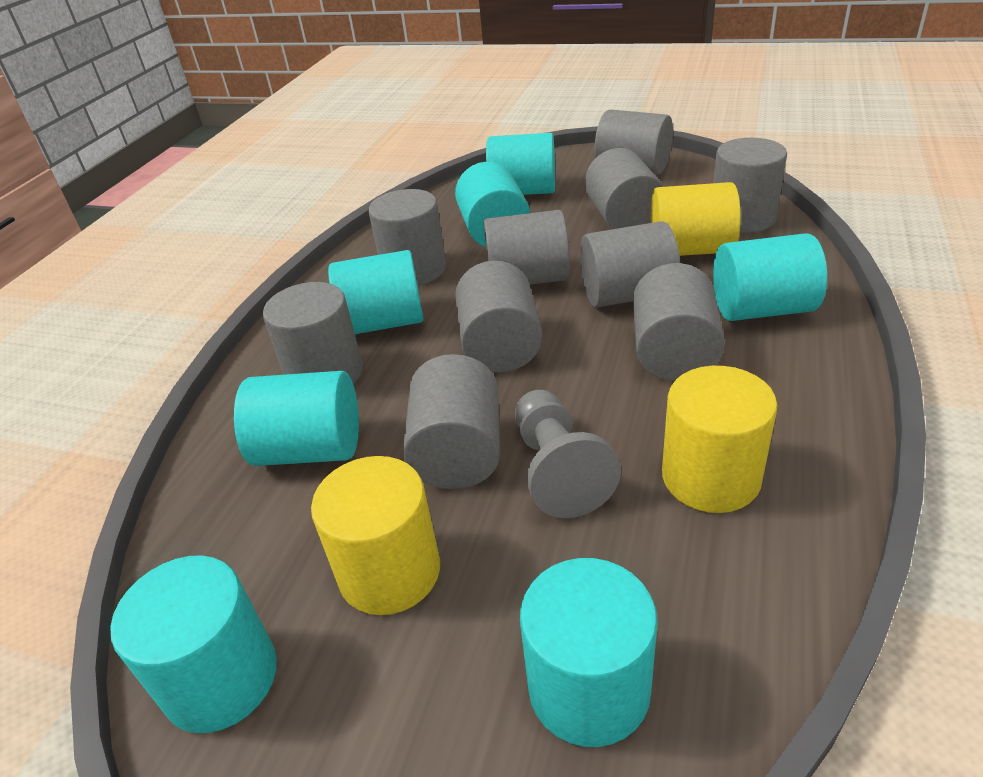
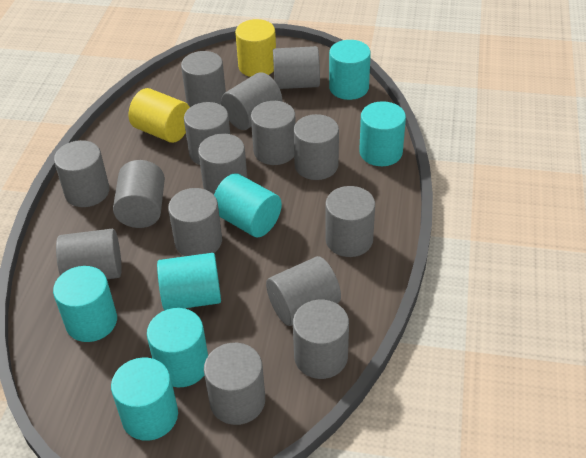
grey cylinder: [263,282,363,384] [369,189,446,286] [403,354,500,489] [455,261,543,373] [484,210,570,285] [580,221,680,308] [585,148,664,229] [595,109,673,175] [633,263,725,381] [713,138,787,233] = 10 -> [54,140,110,207] [56,229,121,279] [113,160,165,228] [168,188,222,256] [181,51,226,107] [184,102,230,165] [198,134,247,195] [204,343,265,425] [221,72,282,130] [251,101,296,165] [266,256,341,326] [273,46,320,89] [293,114,339,180] [293,300,349,379] [325,186,375,257] = 15
grey pawn: [515,390,621,518] = 1 -> none = 0
yellow cylinder: [311,456,440,615] [651,182,741,256] [662,366,778,513] = 3 -> [128,88,190,143] [235,19,276,77] = 2

